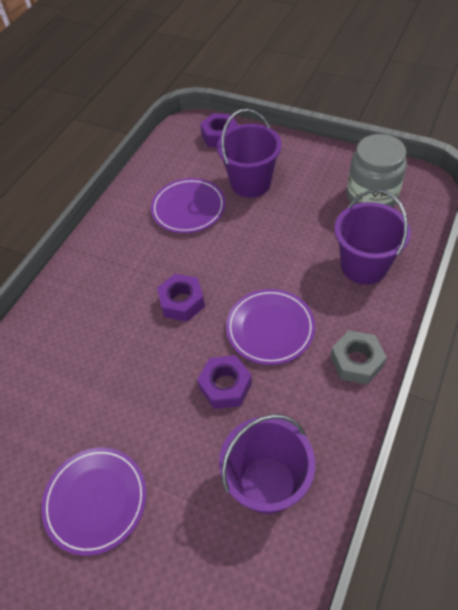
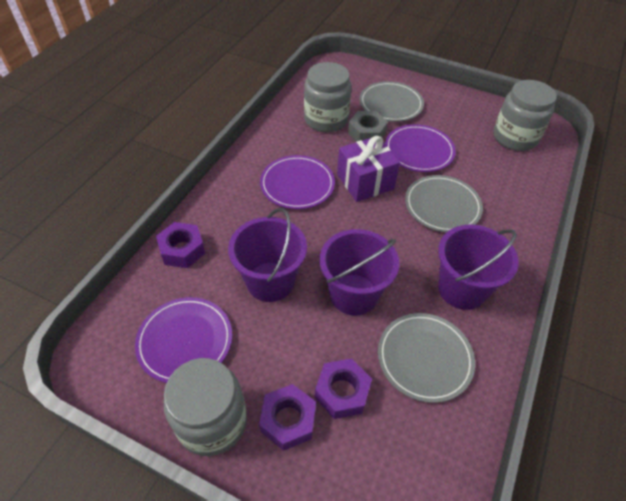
grey jar: [347,134,407,207] = 1 -> [164,358,247,456] [304,62,351,132] [493,80,557,151] = 3
grey plate: none = 0 -> [360,81,424,122] [378,313,475,403] [405,175,483,232] = 3
purple gift: none = 0 -> [337,136,400,202] = 1

